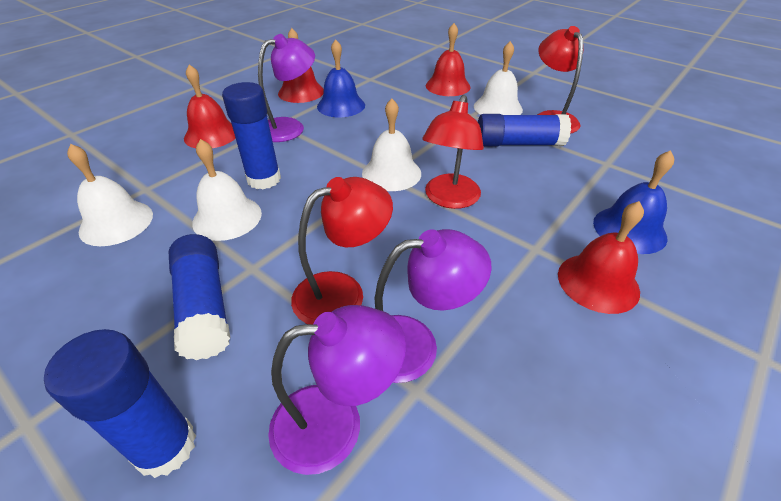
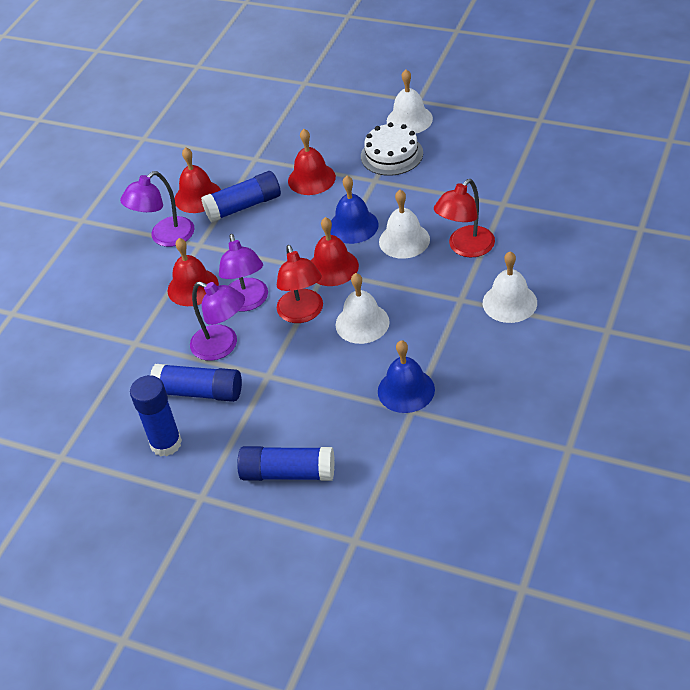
red lamp: [291,177,393,324] [422,95,484,209] [537,26,584,134] = 3 -> [277,245,323,323] [434,179,495,257] = 2
white cake: none = 0 -> [361,122,423,176] = 1

